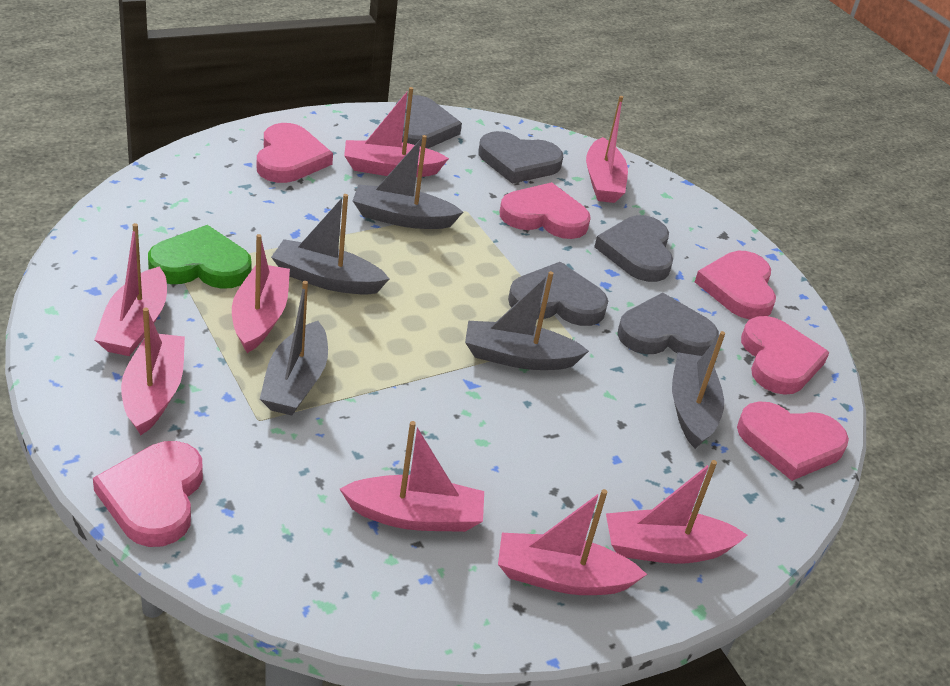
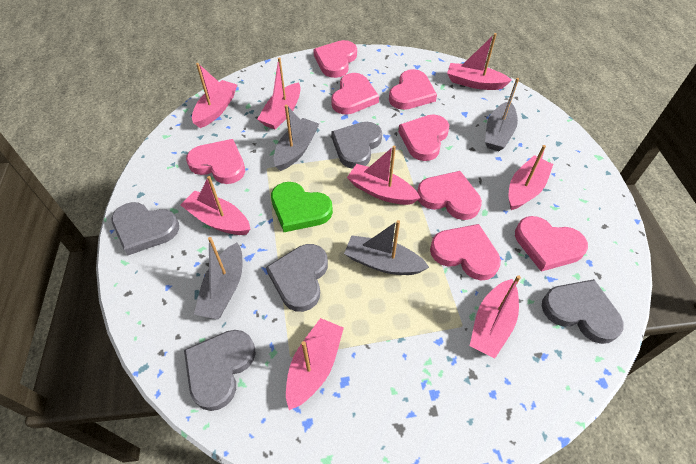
grey boat: [260,281,328,415] [271,194,389,295] [353,135,463,229] [465,271,589,370] [672,331,725,449] = 5 -> [194,237,242,319] [273,104,319,171] [344,220,429,275] [485,78,519,151] = 4
pink heart: [93,441,203,547] [257,123,333,183] [499,182,591,239] [695,251,776,320] [737,402,849,481] [741,316,830,395] = 6 -> [186,139,245,184] [313,40,357,78] [331,73,379,114] [389,69,437,110] [398,115,449,161] [417,171,482,220] [430,224,501,280] [515,216,588,272] = 8

